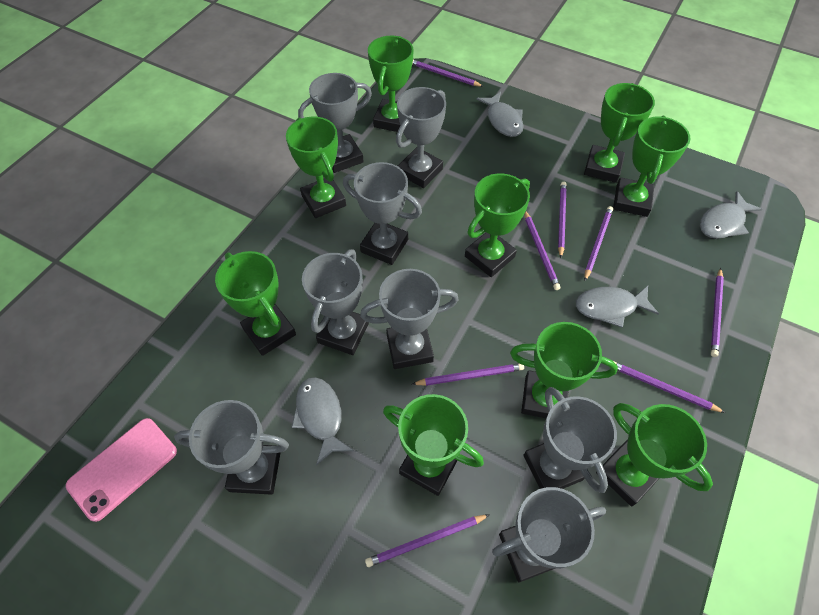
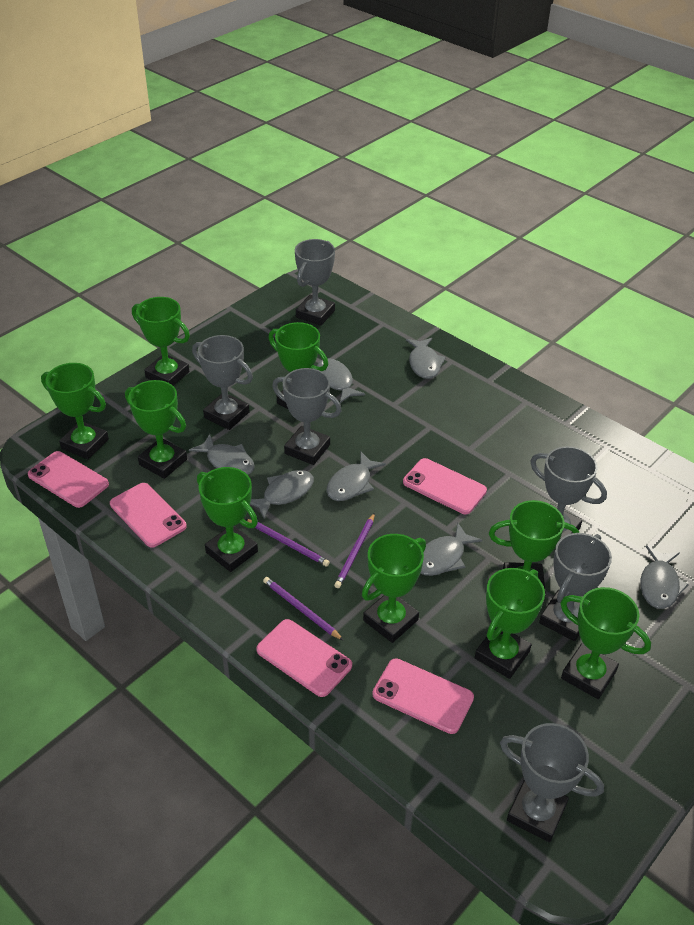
grey fish: [291,377,354,465] [476,92,524,137] [576,286,659,328] [700,191,763,239] = 4 -> [189,434,254,475] [250,470,314,519] [317,358,365,403] [326,452,386,501] [406,338,446,379] [421,523,483,576] [640,545,689,609] = 7
grey trophy: [174,400,289,495] [298,73,372,173] [302,249,369,355] [343,162,422,265] [360,269,459,369] [396,87,446,188] [492,487,606,583] [523,387,617,493] = 8 -> [192,335,253,430] [272,368,342,465] [295,239,335,326] [500,723,604,842] [530,446,607,539] [539,533,612,641] = 6
pink phone: [66,418,177,522] = 1 -> [28,451,109,508] [110,483,187,548] [256,619,352,697] [372,658,474,734] [403,458,487,514] = 5
purple pencil: [365,514,490,567] [412,60,484,87] [412,364,524,386] [524,211,560,290] [558,182,567,258] [584,206,613,281] [613,361,726,413] [711,268,724,357] = 8 -> [246,519,330,566] [263,577,344,641] [334,513,375,588] = 3

